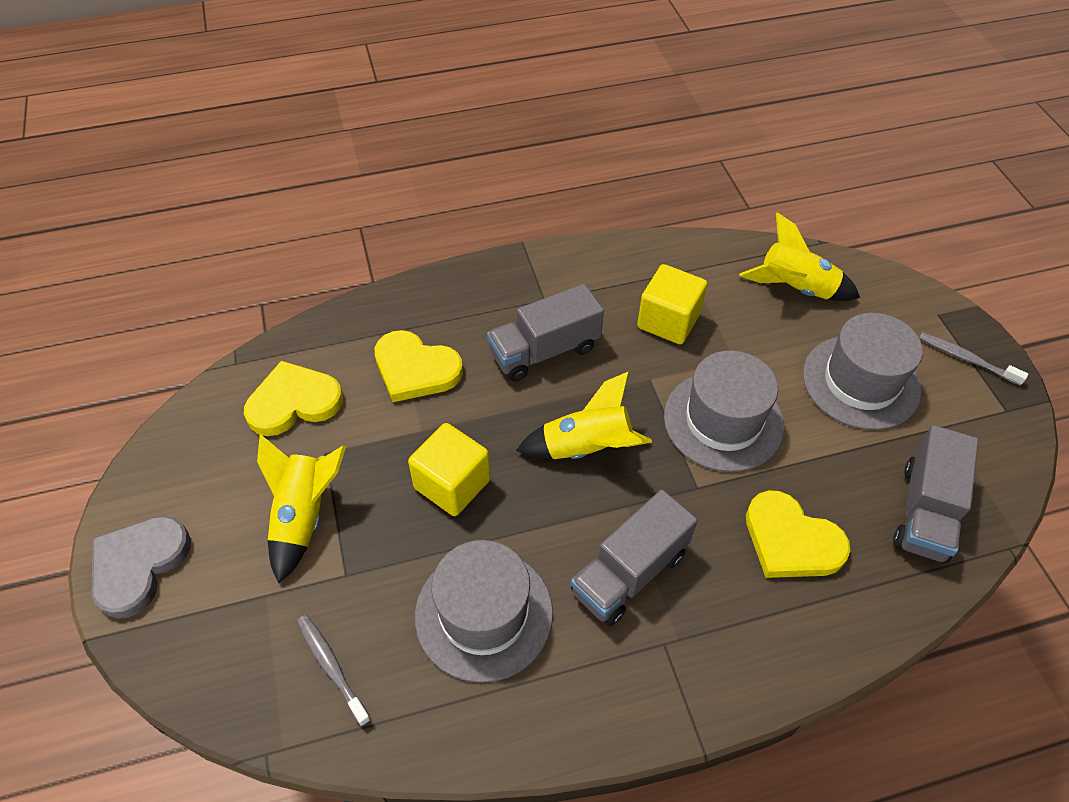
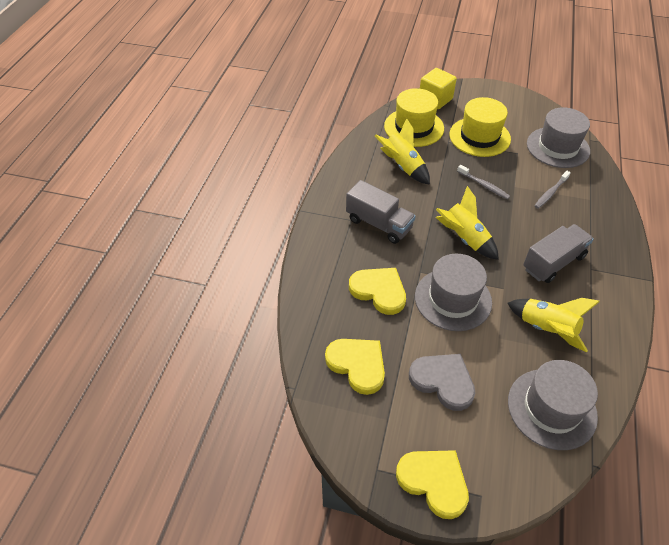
grey truck: [487,284,604,382] [571,490,698,626] [893,425,979,564] = 3 -> [346,180,416,244] [523,224,594,283] = 2
yellow cube: [408,423,490,516] [637,264,707,344] = 2 -> [420,68,457,109] = 1
yellow hat: none = 0 -> [384,88,444,147] [449,97,511,157] = 2

